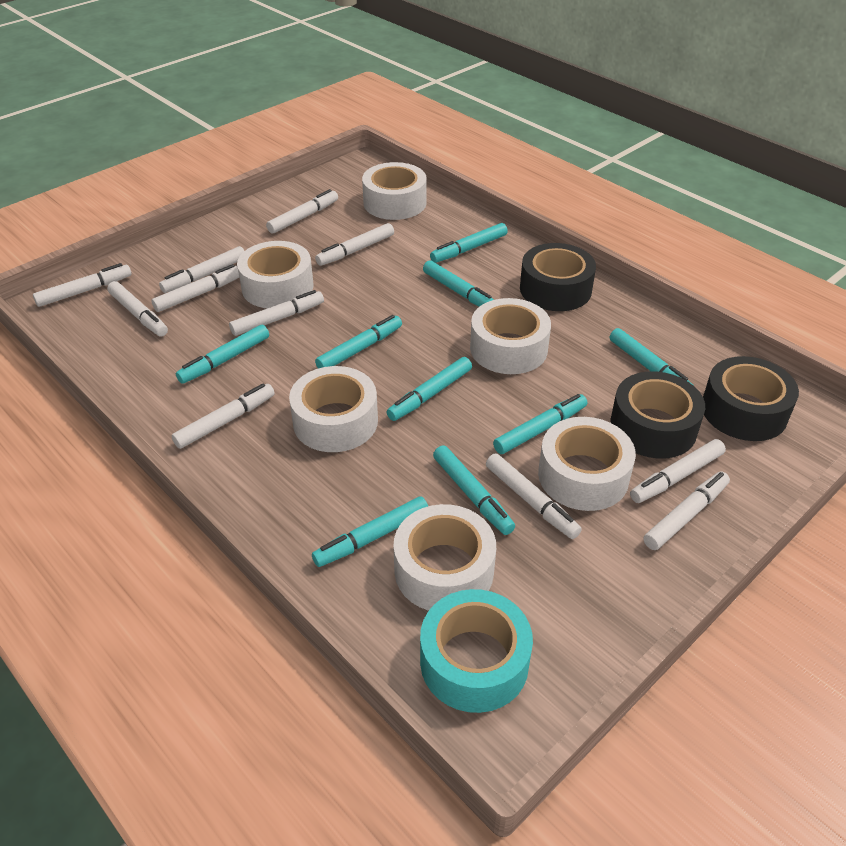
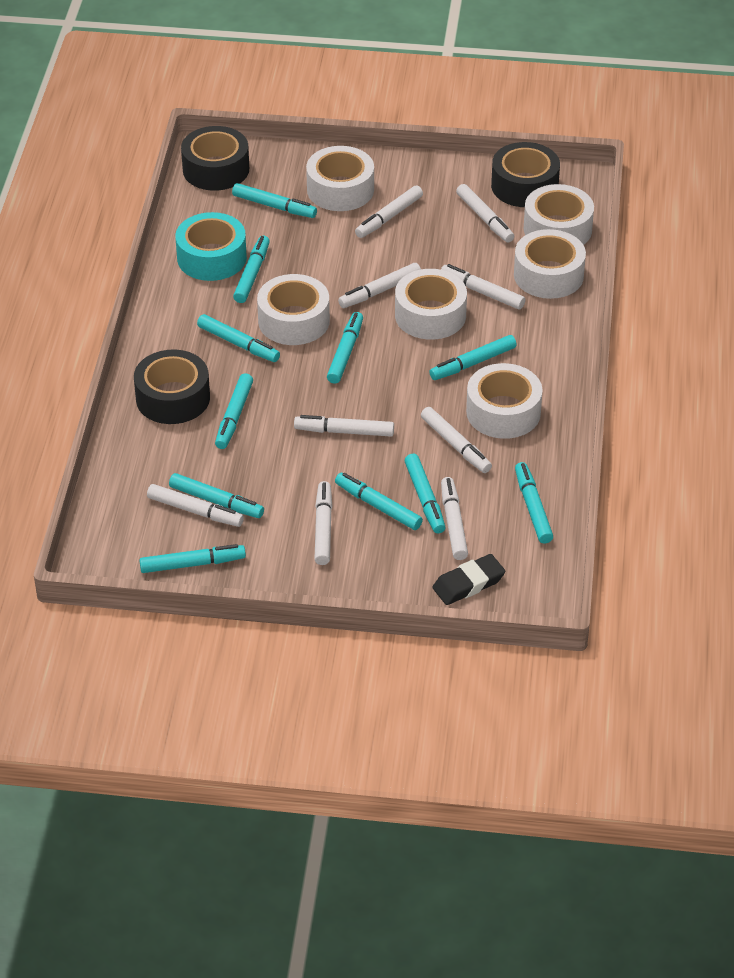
black eraser: none = 0 -> [432,554,505,605] = 1
turquoise marker: [176,325,269,384] [312,496,428,567] [315,315,402,369] [387,357,472,421] [423,260,494,307] [430,223,508,263] [433,445,515,535] [493,394,587,454] [609,328,694,386] = 9 -> [139,544,246,573] [169,473,264,518] [197,314,280,362] [215,373,253,449] [232,183,317,218] [233,236,270,303] [327,312,363,384] [335,473,423,530] [405,454,446,533] [429,335,517,380] [515,462,553,543] = 11
white marker: [33,263,132,307] [107,281,168,337] [151,264,239,312] [159,246,244,293] [172,383,275,449] [229,290,324,336] [266,189,338,234] [315,223,394,266] [486,453,582,539] [630,439,726,503] [643,471,730,550] = 11 -> [147,484,244,527] [294,415,394,437] [314,481,332,565] [338,263,421,308] [355,185,423,238] [421,407,492,473] [441,264,525,309] [441,477,468,560] [456,184,514,243] = 9

